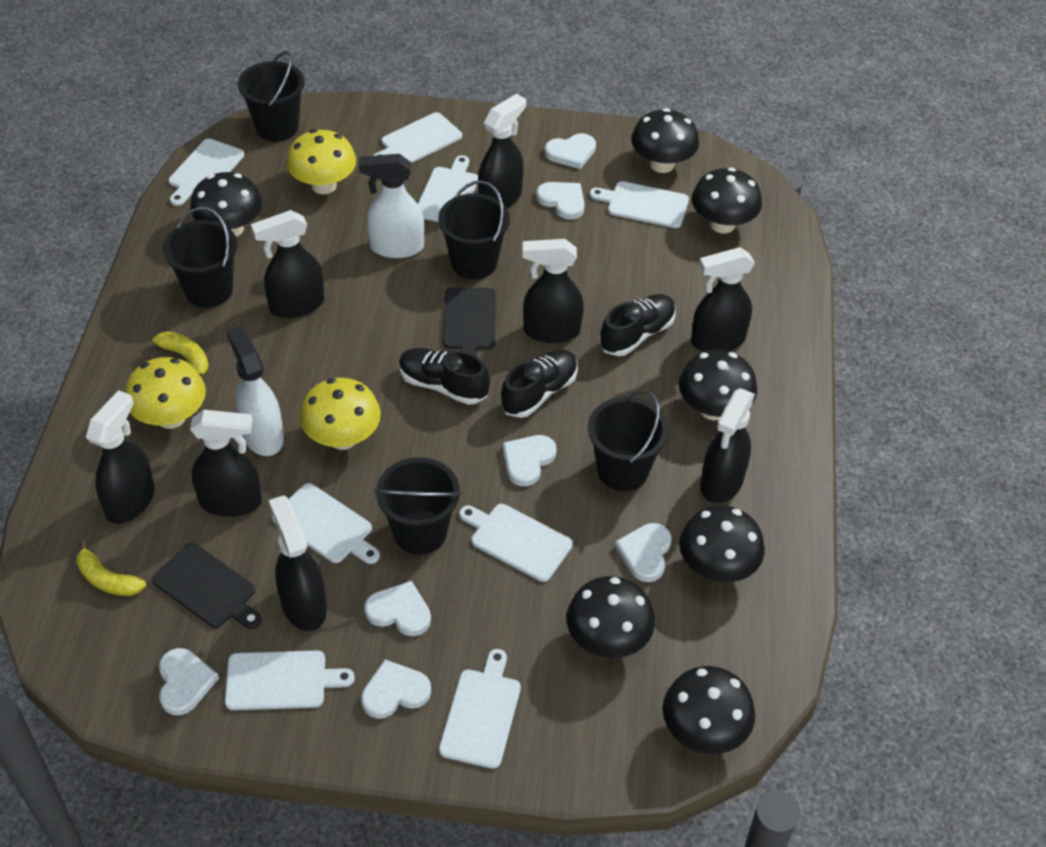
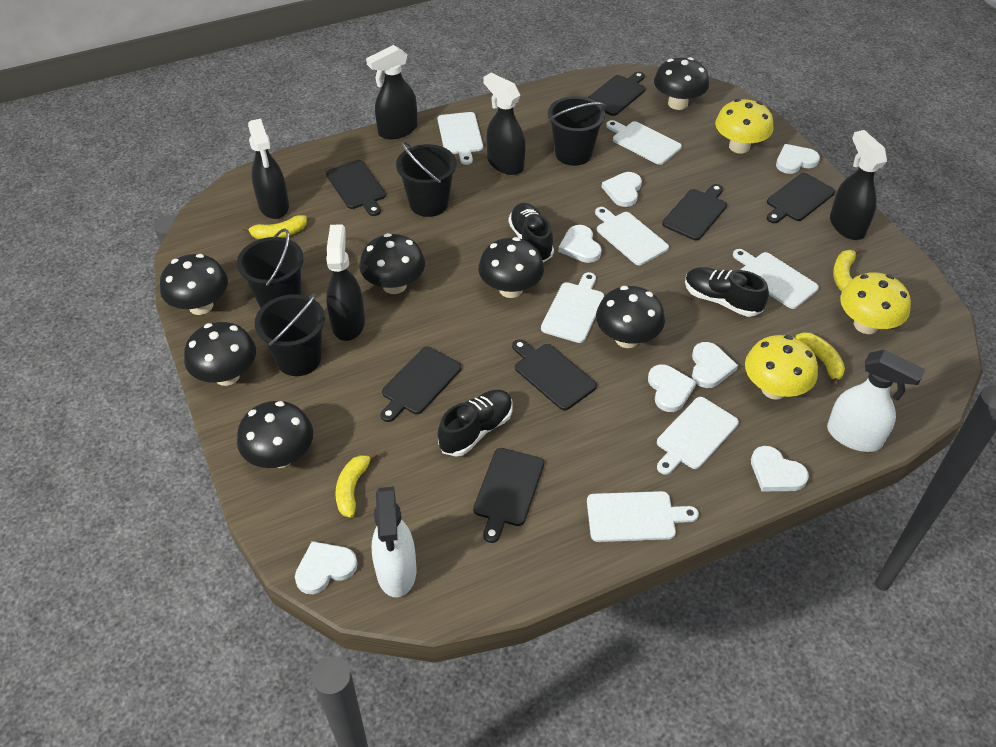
black bucket: [163,207,237,308] [238,51,305,142] [375,457,462,555] [438,180,510,279] [588,390,668,491] = 5 -> [237,228,304,308] [255,293,325,376] [396,141,456,217] [548,96,606,166] = 4
black cutting board: [152,543,262,629] [443,287,496,356] = 2 -> [326,160,386,216] [381,347,462,422] [473,448,544,543] [512,339,597,410] [587,72,646,116] [662,184,727,241] [767,173,835,223] = 7
black spray bottle: [86,390,155,524] [190,410,262,517] [251,210,324,318] [269,495,327,631] [478,94,526,208] [522,239,584,343] [691,247,755,352] [700,389,755,503] = 8 -> [248,118,289,219] [326,224,365,341] [366,45,418,139] [483,73,525,175] [830,130,887,240] = 5
white cutting board: [168,139,244,206] [225,651,355,710] [272,483,380,564] [373,112,462,163] [418,155,478,222] [439,649,521,769] [459,504,573,582] [590,181,689,228] = 8 -> [438,112,483,165] [541,272,604,343] [587,491,699,542] [595,207,669,265] [606,120,682,165] [657,397,739,475] [733,249,819,309] = 7
yellow banana: [76,540,146,596] [153,331,209,379] = 2 -> [242,215,307,239] [335,451,378,518] [796,332,845,387] [833,248,861,291] = 4

